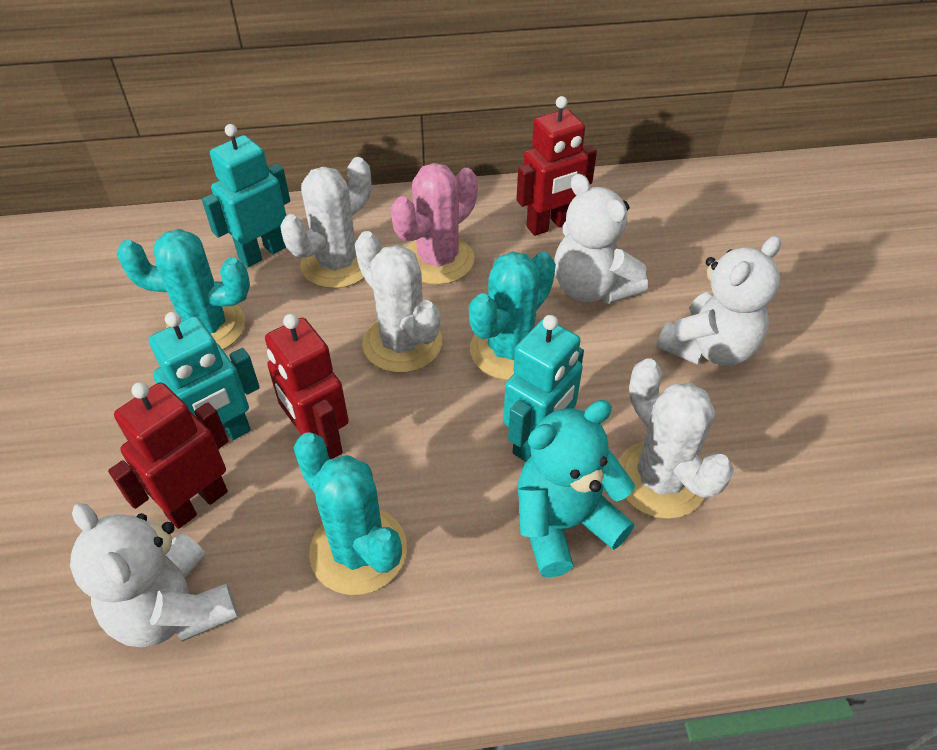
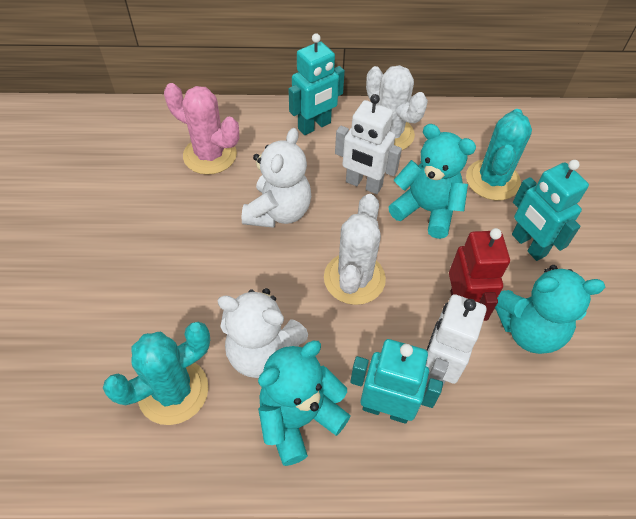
red robot: [108,382,229,529] [265,314,349,459] [516,96,597,236] = 3 -> [449,228,510,321] = 1
turquoise cactus: [117,229,250,350] [293,432,407,595] [469,252,556,380] = 3 -> [103,322,210,425] [466,109,532,200] = 2
turquoise teddy bear: [518,400,635,578] = 1 -> [258,341,351,466] [388,124,476,239] [495,265,605,354] = 3
white cactus: [280,157,372,288] [355,231,442,373] [618,358,734,519] = 3 -> [324,194,386,305] [366,65,428,150] = 2
white robot: none = 0 -> [335,94,402,194] [426,294,486,386] = 2
white teddy bear: [70,503,238,647] [554,174,648,304] [656,236,781,366] = 3 -> [218,288,308,378] [242,128,311,228] = 2

